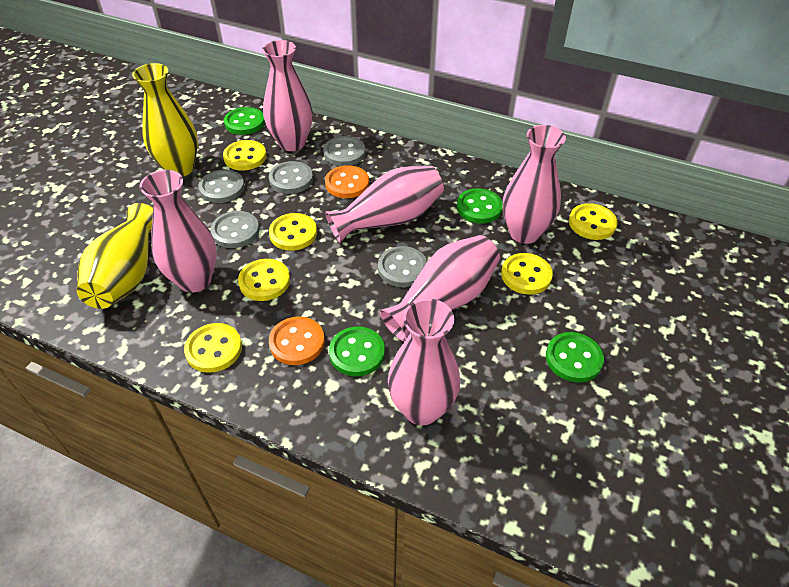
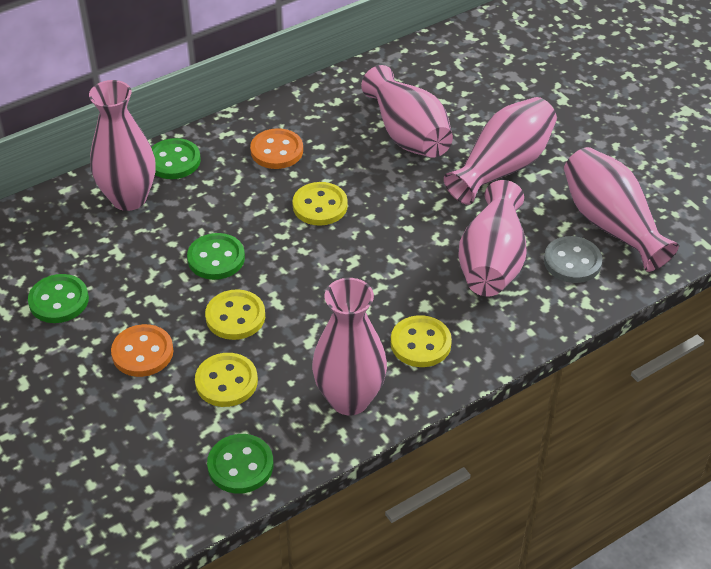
grey button: [198,170,245,203] [210,211,259,248] [269,161,313,194] [323,136,365,166] [378,246,427,287] = 5 -> [544,236,603,283] = 1
yellow button: [184,323,242,373] [223,140,266,171] [238,259,290,301] [269,213,317,251] [501,253,553,295] [569,203,618,240] = 6 -> [195,353,258,407] [205,289,265,340] [292,182,348,225] [391,315,452,367] = 4
yellow vase: [77,203,153,309] [132,63,198,177] = 2 -> none = 0

